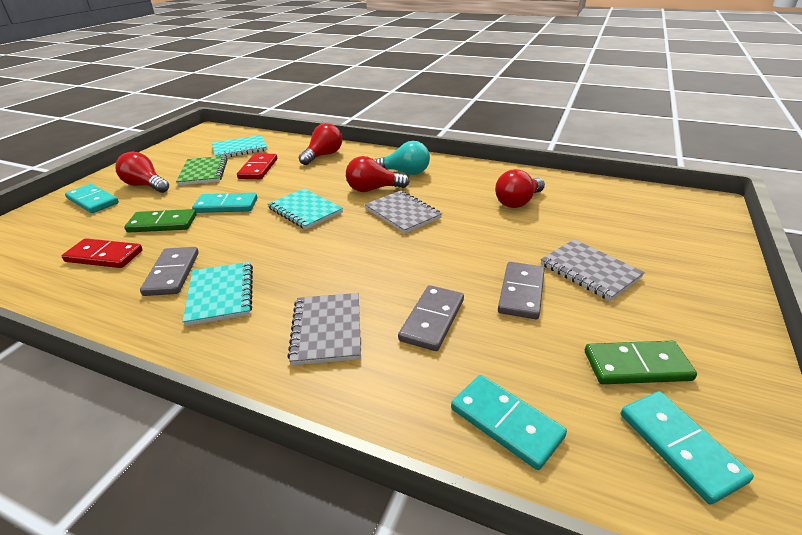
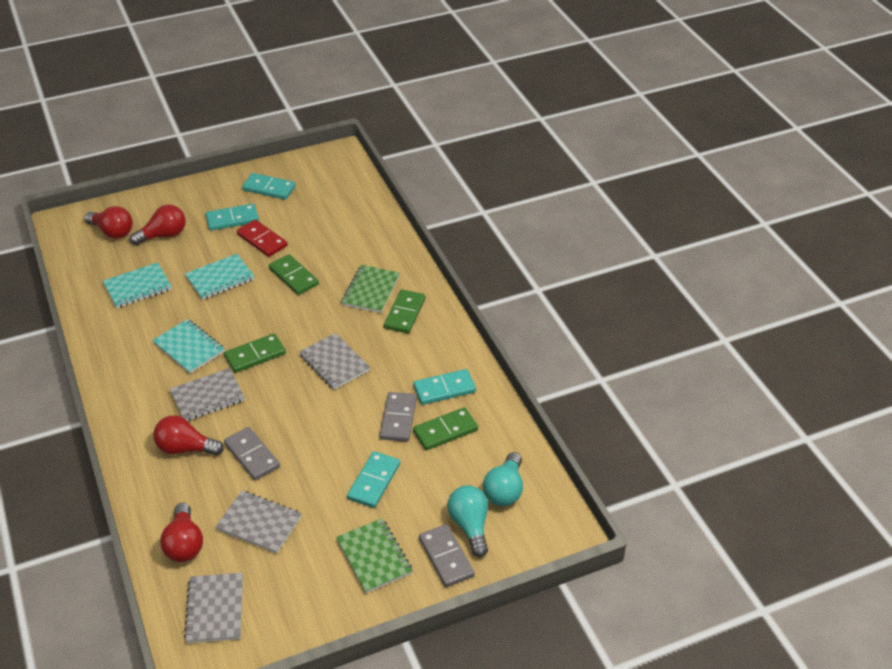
green domino: [124,209,196,232] [585,341,697,384] = 2 -> [224,333,286,373] [269,254,319,295] [384,289,426,334] [413,407,478,450] = 4
green notebook: [176,156,228,185] = 1 -> [336,518,413,593] [342,265,400,313] = 2
grey notebook: [287,293,361,365] [365,191,442,234] [541,239,645,301] = 3 -> [170,368,245,421] [184,573,243,643] [216,491,302,554] [299,333,370,390] = 4
red domino: [62,238,143,268] [237,153,277,179] = 2 -> [237,220,288,257] = 1
turquoise light bulb: [374,141,430,175] = 1 -> [447,485,488,557] [483,452,523,506] = 2

